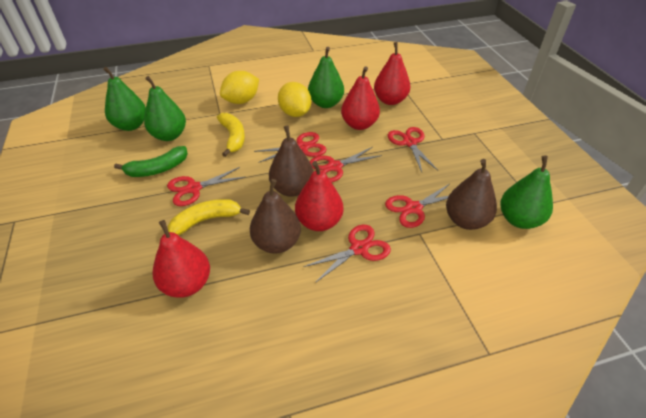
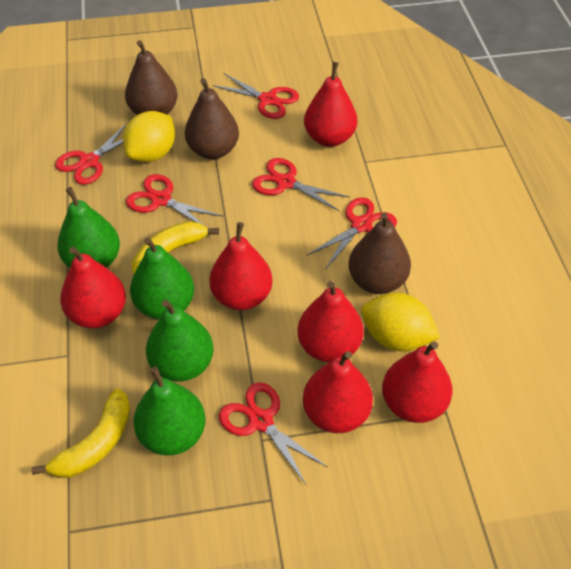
green banana: [114,146,188,177] = 1 -> none = 0
red pear: [152,220,210,298] [295,161,343,231] [341,66,380,130] [374,42,410,105] = 4 -> [60,247,126,329] [209,222,273,310] [298,281,364,362] [303,351,373,433] [304,62,357,147] [382,341,453,423] = 6

